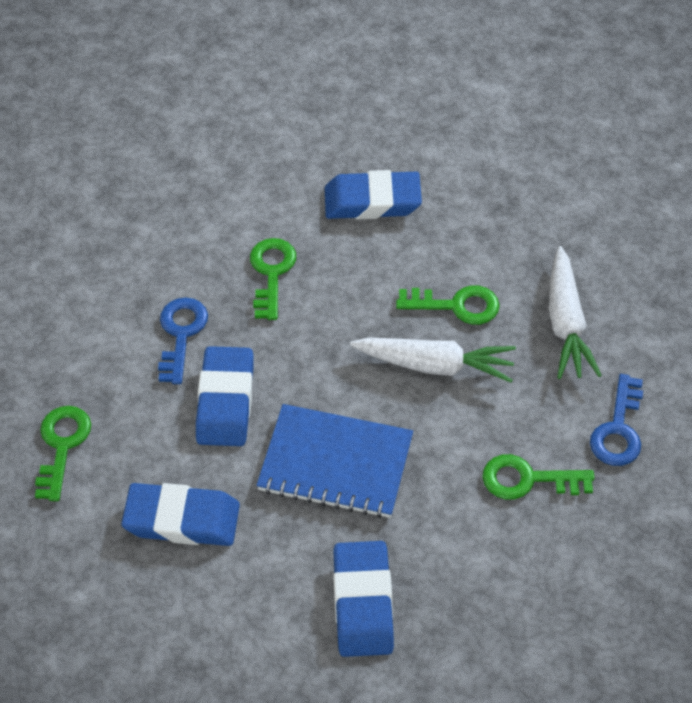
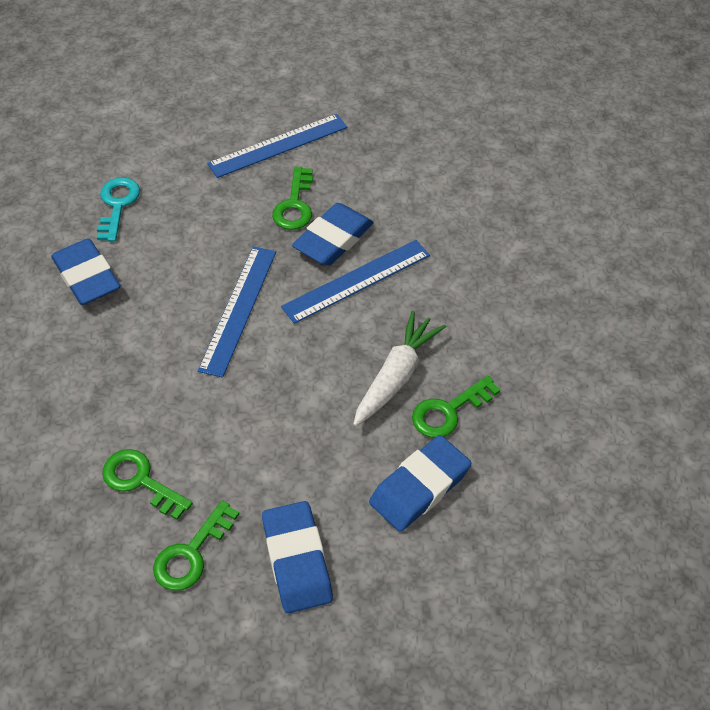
blue key: [158,298,208,384] [590,374,643,466] = 2 -> none = 0
blue notebook: [256,404,413,518] = 1 -> none = 0
blue ruler: none = 0 -> [198,246,276,378] [207,114,348,178] [281,240,430,324] = 3
turquoise key: none = 0 -> [97,177,140,242] = 1
white carrot: [350,338,516,383] [549,246,602,379] = 2 -> [353,311,446,426] = 1

